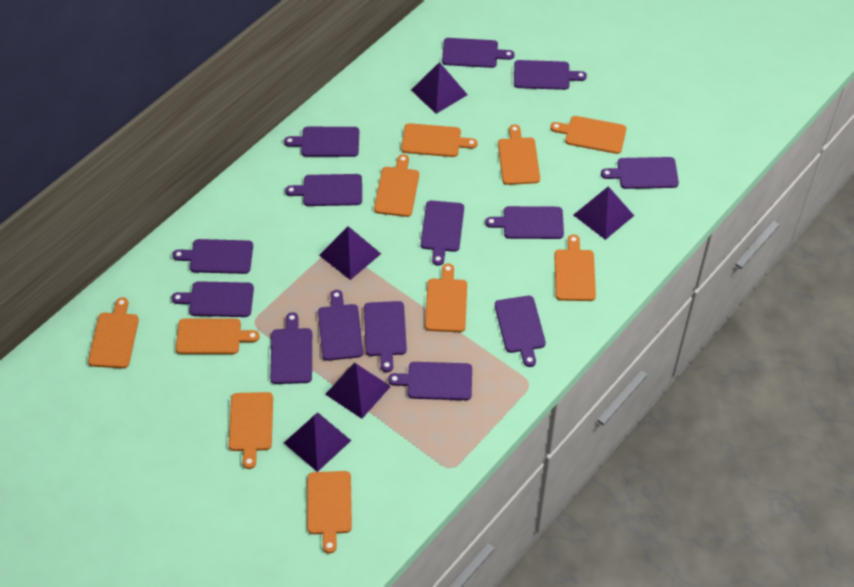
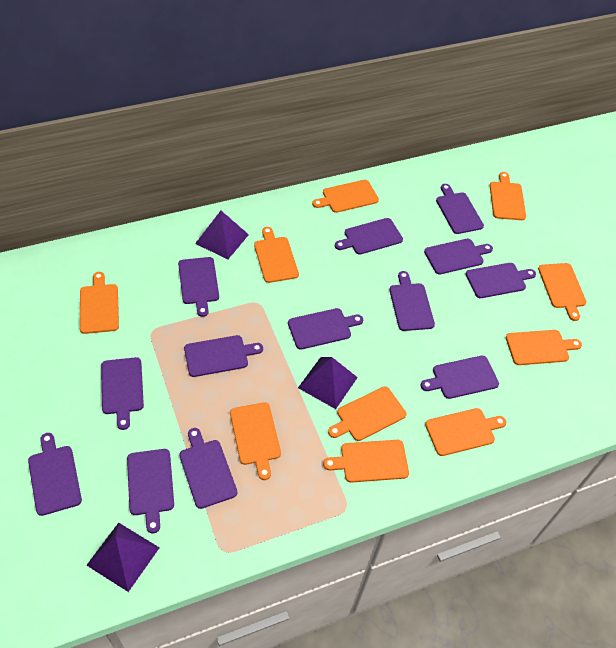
purple cutting board: [171,281,254,317] [173,239,253,274] [270,312,312,384] [284,127,359,157] [285,174,362,206] [318,290,363,361] [364,301,407,372] [388,362,472,400] [421,201,464,266] [442,38,515,68] [485,206,564,239] [495,296,546,367] [514,60,587,90] [601,157,679,189] = 14 -> [28,433,82,516] [101,357,144,430] [127,449,174,533] [178,257,219,317] [179,428,237,509] [184,335,263,377] [288,308,363,350] [335,218,403,255] [389,271,435,331] [420,356,499,399] [424,239,493,275] [436,184,484,234] [465,263,536,298] = 13
purple pyramid: [284,412,351,472] [319,226,381,280] [325,362,391,419] [411,62,468,114] [574,186,634,240] = 5 -> [86,523,160,592] [195,211,249,259] [298,357,358,409] = 3

